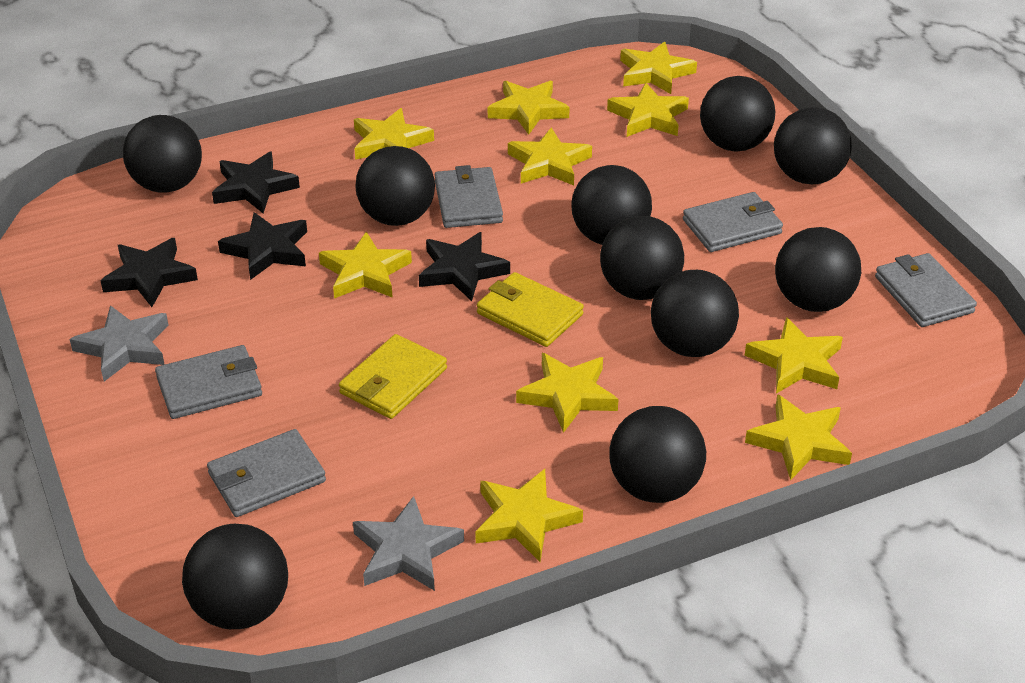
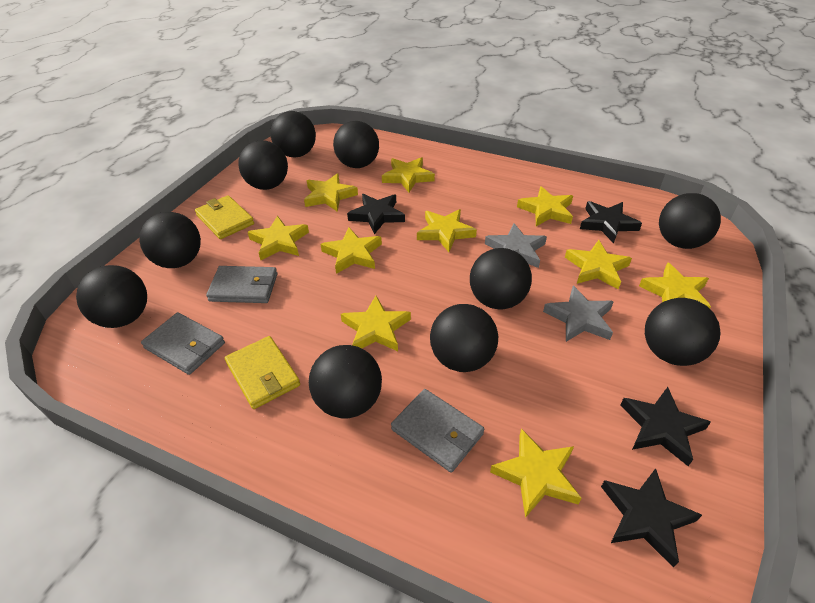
grey wallet: [155,345,262,419] [207,429,326,517] [435,165,503,228] [683,192,783,252] [875,253,977,327] = 5 -> [141,312,225,375] [206,266,278,303] [391,389,484,473] = 3

